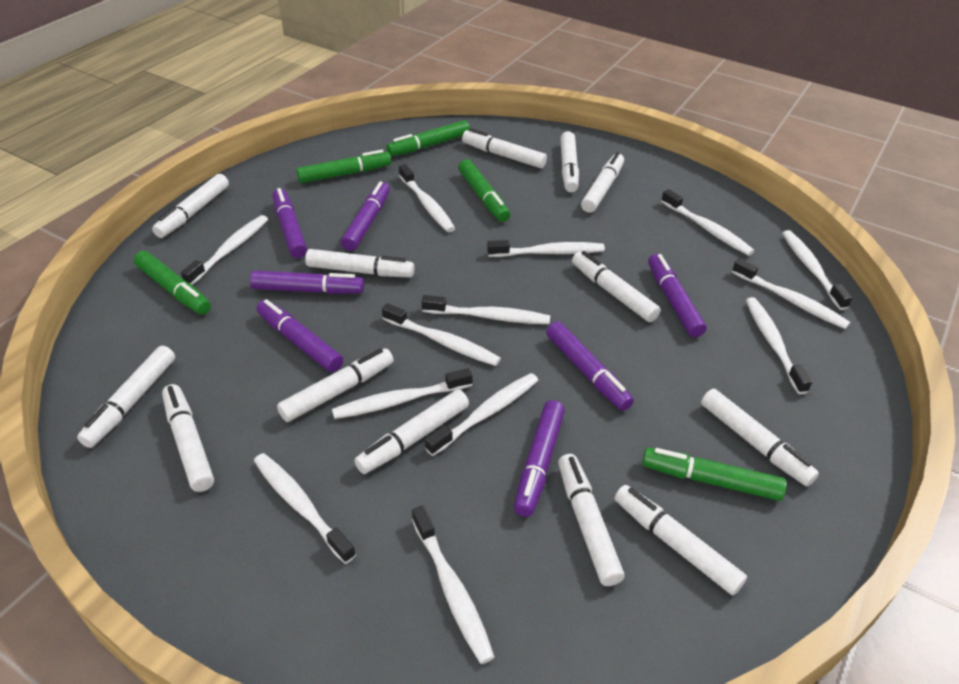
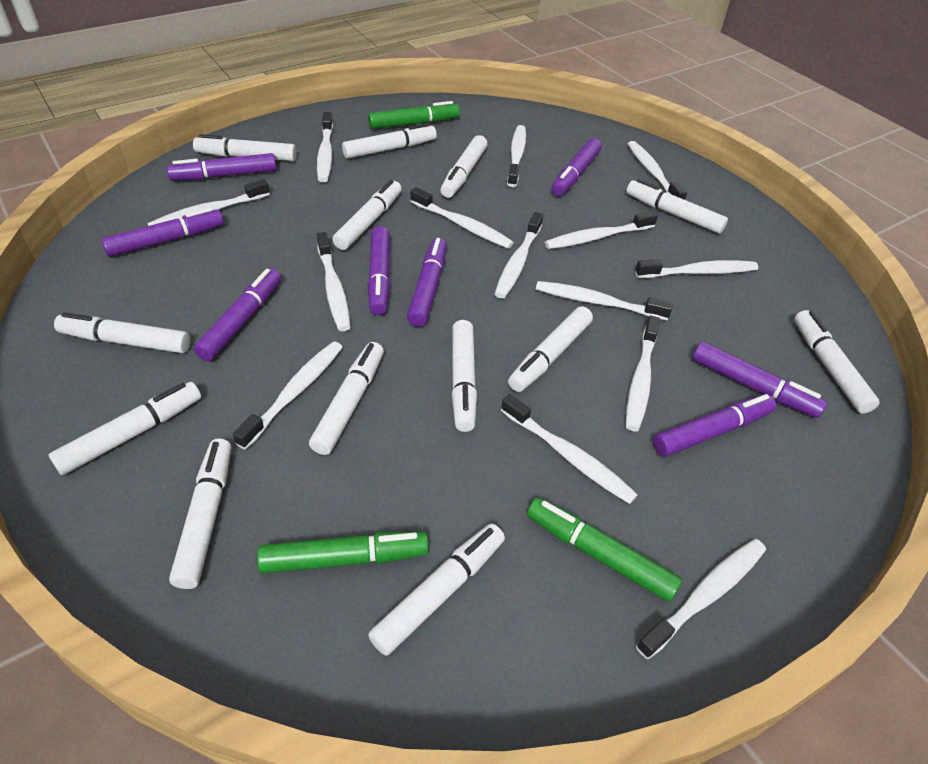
green marker: [134,251,211,315] [296,150,391,183] [386,120,470,156] [458,159,510,222] [642,448,787,501] = 5 -> [257,532,429,574] [368,101,460,129] [527,498,682,602] = 3
purple marker: [250,271,364,294] [257,299,343,372] [273,188,307,258] [341,181,390,251] [514,400,565,517] [546,321,634,411] [648,254,707,337] = 7 -> [101,207,224,257] [167,153,277,181] [194,269,281,361] [368,226,390,315] [407,238,447,327] [551,138,602,196] [653,394,776,457] [692,342,827,418] = 8
white toothbrush: [181,215,268,285] [254,453,356,564] [332,368,473,419] [382,303,501,366] [399,164,455,232] [412,506,494,664] [422,295,550,324] [425,373,538,456] [487,240,605,257] [661,189,754,256] [732,258,850,329] [746,297,812,394] [782,230,852,310] = 13 -> [147,179,270,226] [233,341,343,450] [317,112,333,182] [317,232,351,331] [410,187,514,249] [495,212,543,299] [501,394,638,504] [507,125,526,187] [536,281,673,320] [545,211,658,249] [626,316,660,431] [628,141,687,200] [635,259,758,278] [636,539,766,659] = 14

